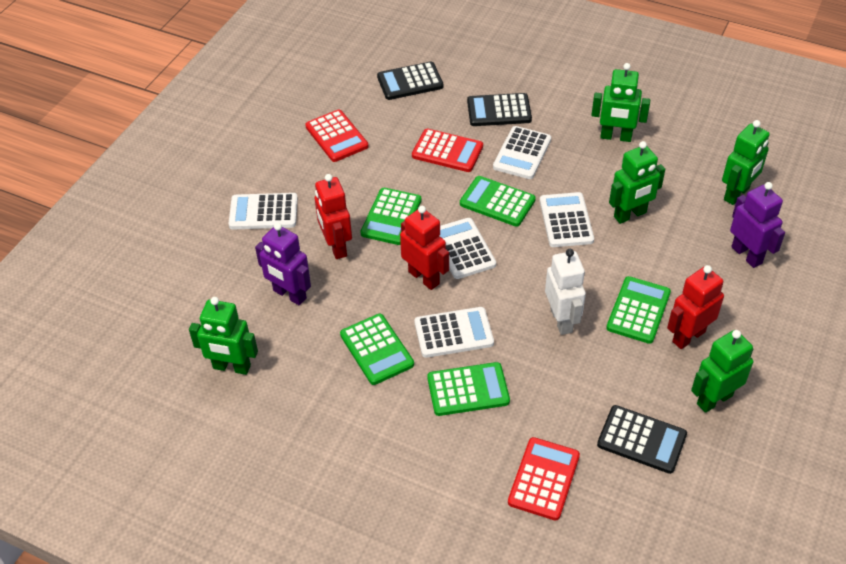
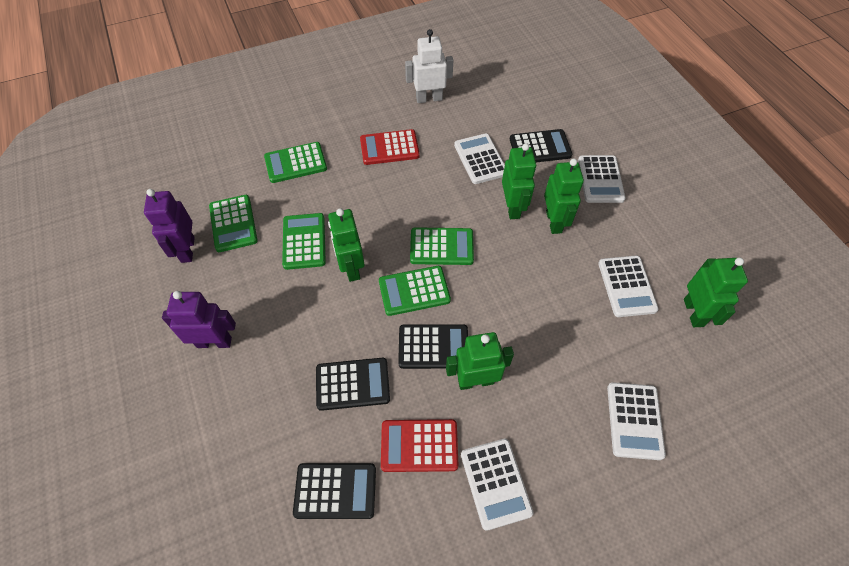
black calculator: [377,62,444,100] [467,93,532,126] [597,405,687,474] = 3 -> [293,463,376,519] [316,358,390,411] [398,324,468,369] [510,129,572,162] = 4
red calculator: [305,110,369,162] [412,129,483,172] [508,437,580,521] = 3 -> [360,129,420,165] [381,419,458,472] = 2
red robot: [315,174,352,259] [400,206,449,290] [667,265,724,349] = 3 -> none = 0

